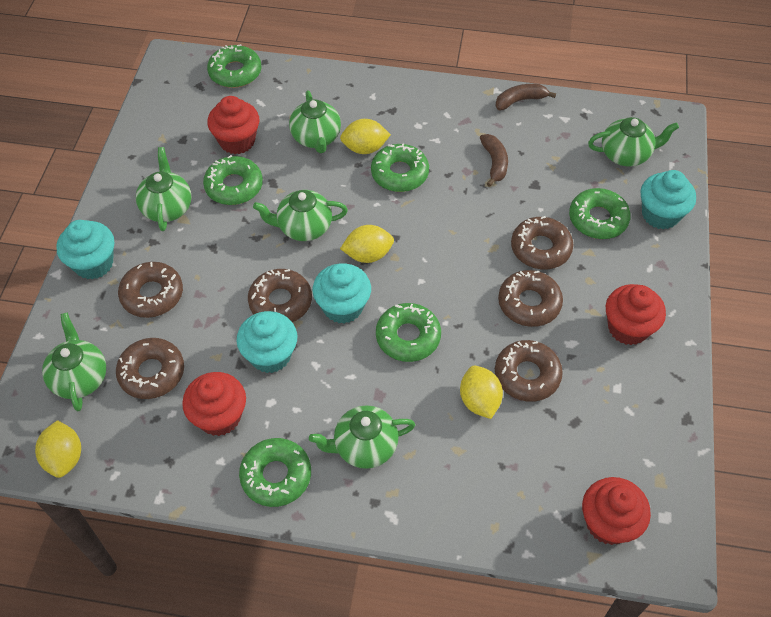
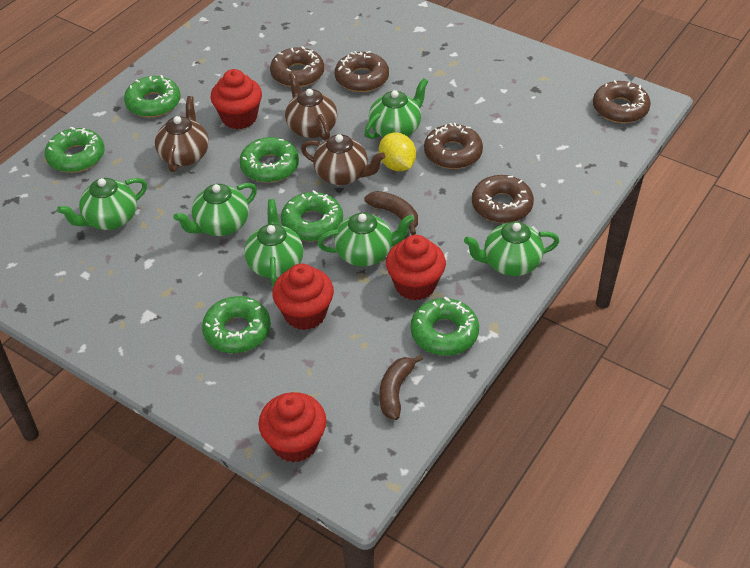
brown donut: [116,338,184,399] [118,262,183,318] [248,269,312,322] [495,340,563,402] [498,270,563,327] [511,216,573,269] = 6 -> [270,46,324,87] [335,51,389,92] [424,123,483,169] [472,175,534,223] [593,80,651,123] = 5
brown teapot: none = 0 -> [155,96,209,172] [285,73,337,140] [301,134,385,185] = 3
turquoise cupcake: [56,220,114,280] [237,311,297,373] [312,264,371,324] [641,170,696,229] = 4 -> none = 0
yellow lemon: [35,420,81,478] [340,119,391,154] [340,225,394,263] [460,366,503,419] = 4 -> [379,133,416,171] = 1

